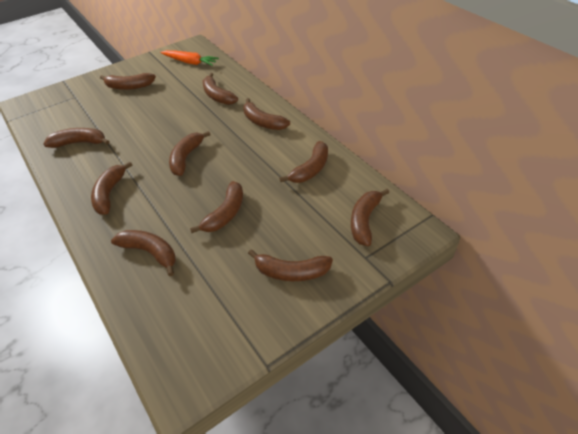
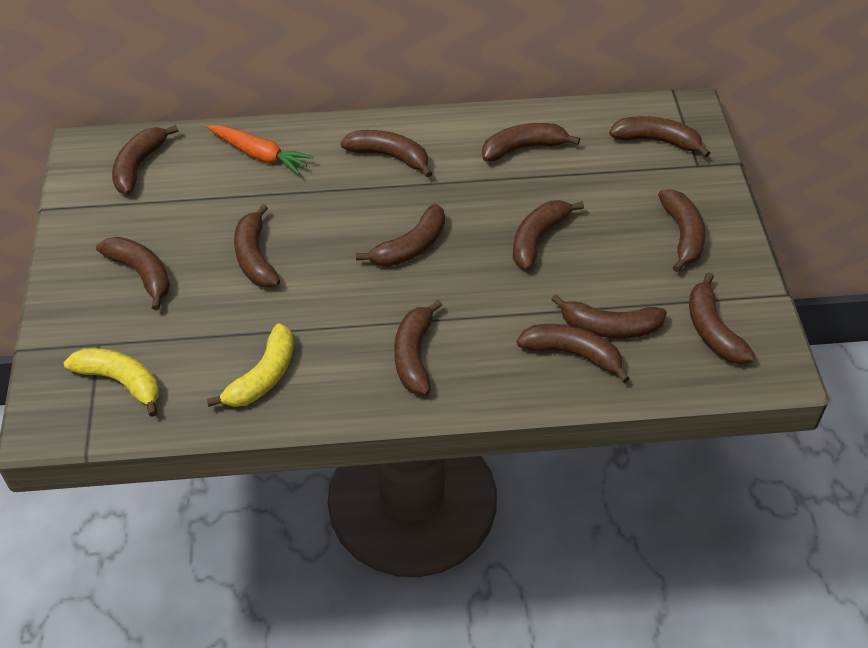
brown banana: [43,128,110,148] [91,162,132,215] [100,73,156,90] [111,230,176,276] [169,131,211,176] [190,181,243,233] [203,73,238,105] [243,98,290,130] [248,249,333,281] [279,141,328,183] [351,189,389,246] = 11 -> [96,237,170,310] [112,125,178,195] [234,204,280,288] [340,130,432,178] [356,204,445,267] [394,300,442,395] [482,123,580,161] [513,200,584,270] [517,324,630,383] [551,294,667,339] [609,116,710,158] [658,189,706,272] [689,272,755,364] = 13
yellow banana: none = 0 -> [64,348,159,417] [207,323,294,407] = 2

